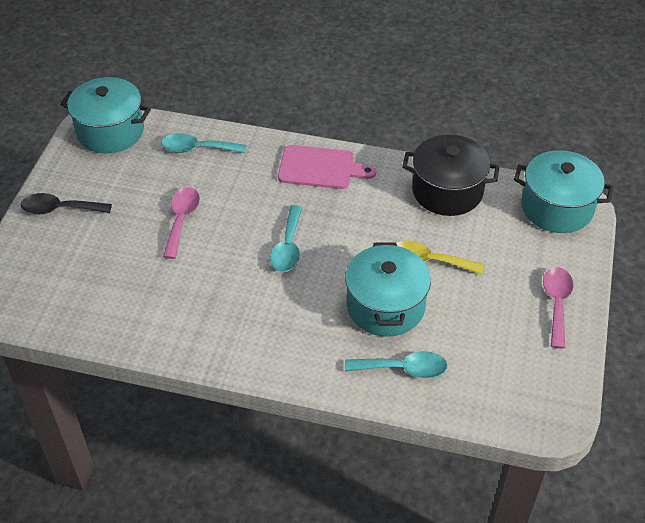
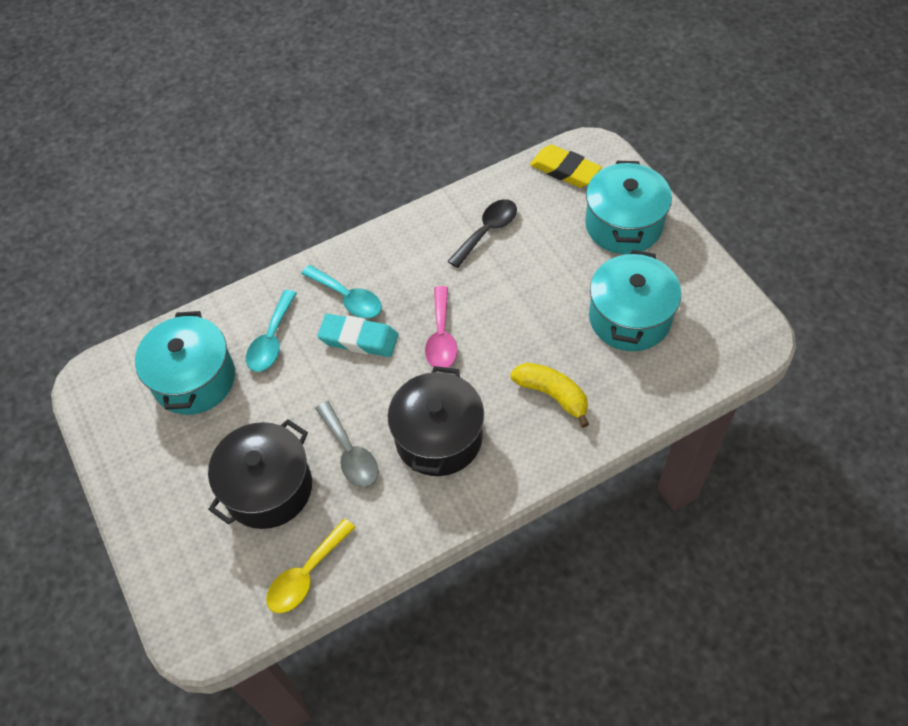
black pot: [402,135,499,216] = 1 -> [208,419,312,529] [388,366,484,476] = 2
grey spoon: none = 0 -> [315,401,379,487] = 1
pink cutting board: [278,145,376,189] = 1 -> none = 0
pink spoon: [163,187,200,259] [543,267,573,349] = 2 -> [425,286,458,368] = 1
turquoise eraser: none = 0 -> [318,314,398,357] = 1
turquoise spoon: [161,133,247,153] [270,205,303,272] [345,351,448,378] = 3 -> [246,290,297,372] [301,265,382,318] = 2
yellow banana: none = 0 -> [510,363,589,428] = 1
yellow eraser: none = 0 -> [530,144,602,188] = 1

